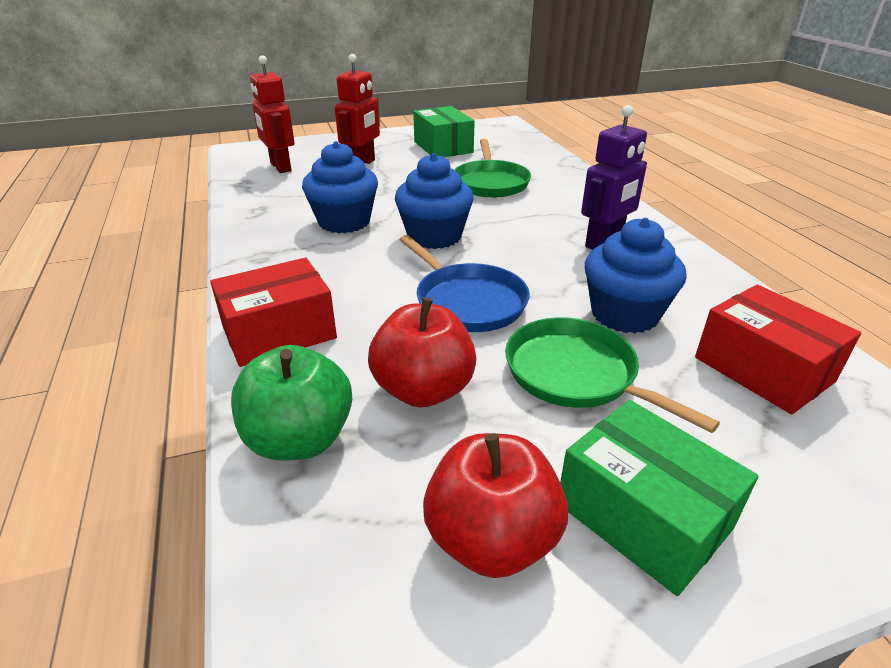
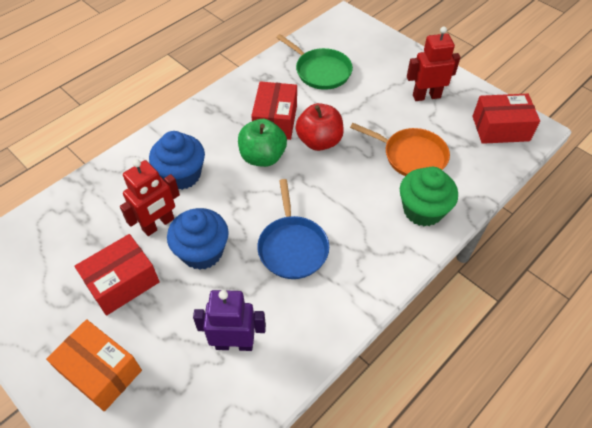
blue cupcake: [302,141,378,233] [395,153,474,249] [585,218,687,333] = 3 -> [149,131,205,190] [167,208,229,270] = 2
green box: [413,106,475,157] [560,400,758,596] = 2 -> none = 0
green cupcake: none = 0 -> [400,167,458,227] = 1
green pan: [454,139,531,198] [505,317,720,433] = 2 -> [276,34,353,90] = 1
orange box: none = 0 -> [46,319,142,412] = 1
orange pan: none = 0 -> [350,123,450,176] = 1
red apple: [368,297,476,407] [423,433,568,578] = 2 -> [295,103,344,151] = 1
red box: [210,258,337,367] [695,285,861,414] = 2 -> [74,234,160,316] [251,81,297,140] [473,94,540,144] = 3

